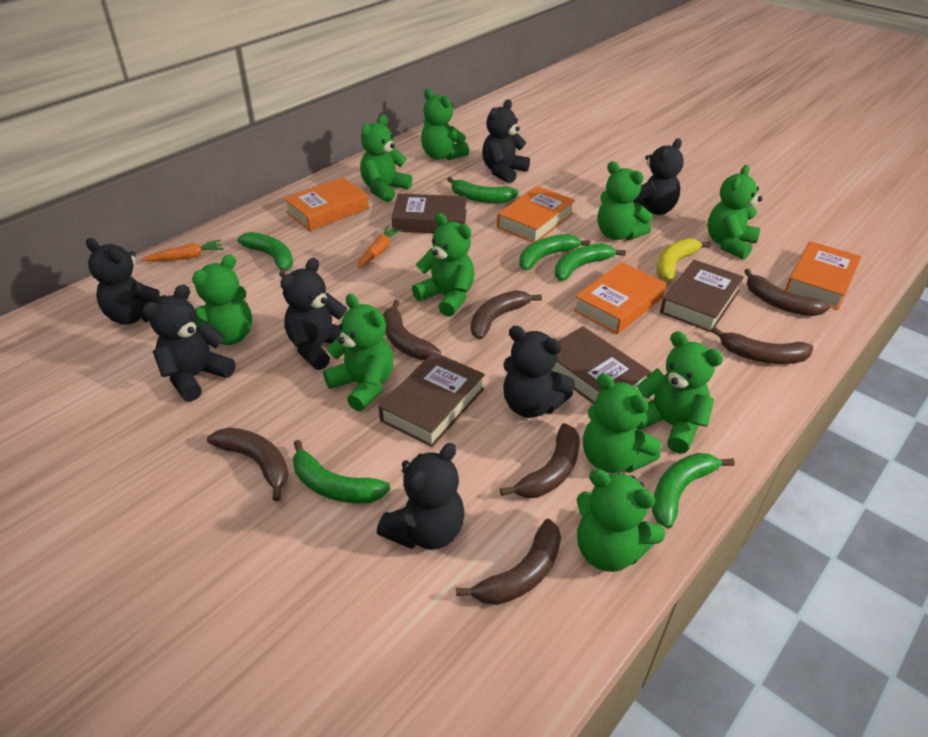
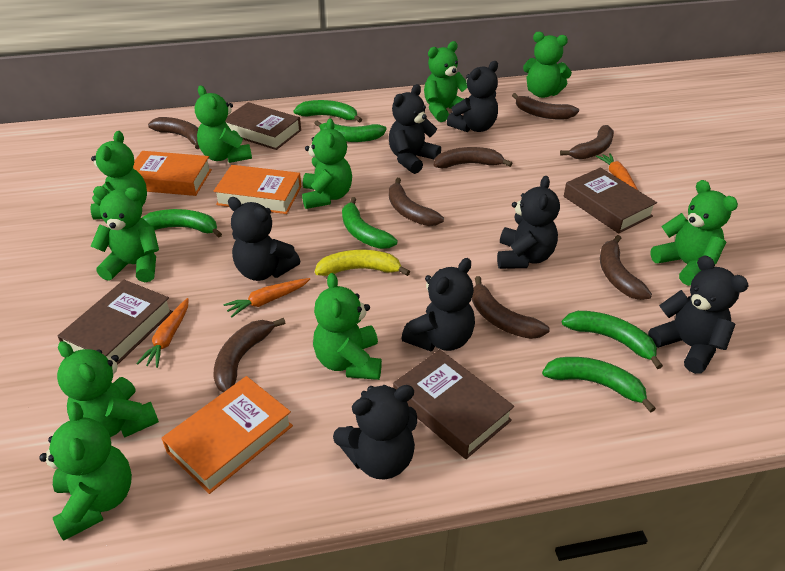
brown banana: [207,427,289,501] [383,300,441,360] [456,519,561,605] [471,290,542,339] [500,423,580,498] [711,327,813,364] [744,269,830,316] = 7 -> [148,117,199,149] [213,318,286,392] [388,178,444,226] [434,147,512,168] [472,276,550,339] [512,93,579,119] [560,125,614,160] [600,235,652,300] = 8
orange book: [284,177,369,231] [497,186,575,243] [573,262,666,334] [785,241,861,310] = 4 -> [133,151,212,196] [161,376,293,494] [213,165,302,214] = 3
orange carrot: [141,240,224,261] [358,226,402,268] = 2 -> [136,298,189,368] [223,278,310,318] [596,153,638,190] = 3

